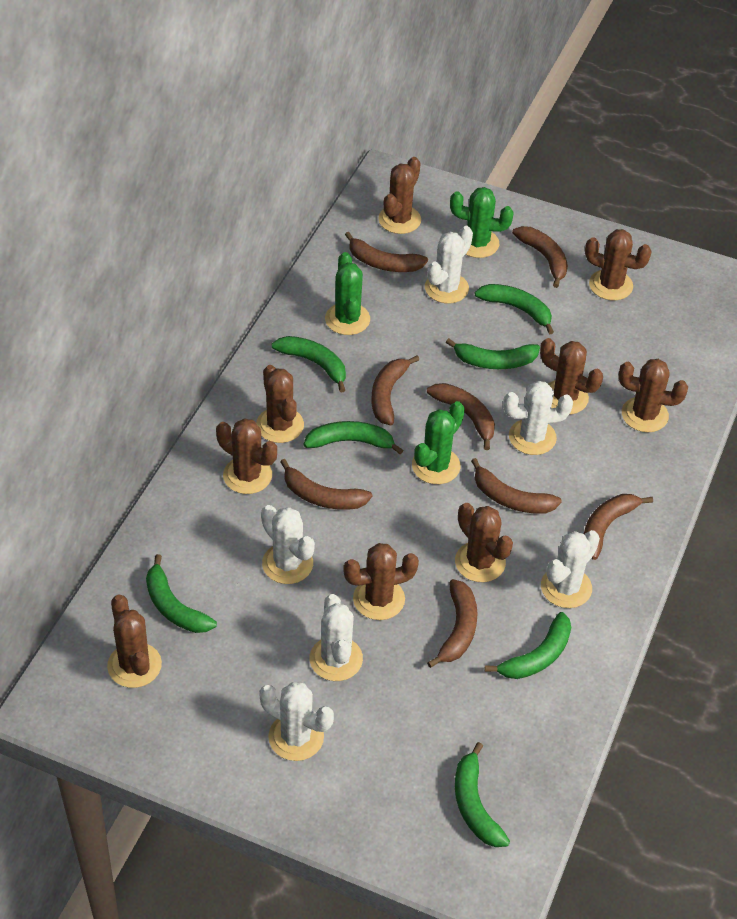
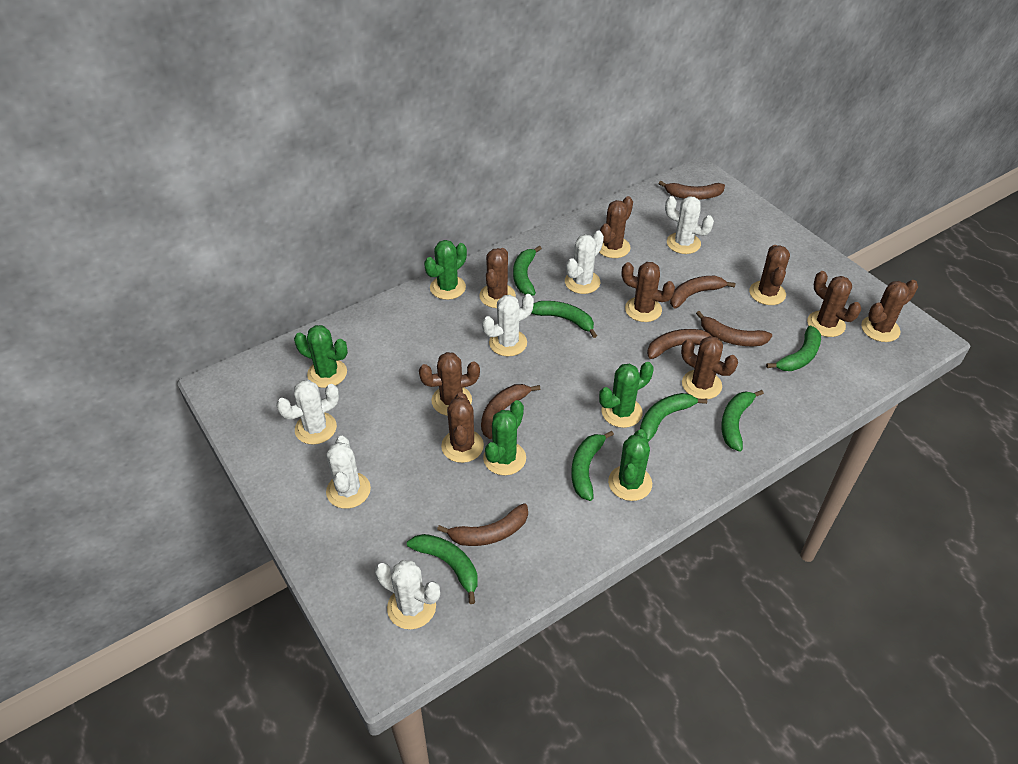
brown banana: [280,459,372,510] [345,232,428,272] [372,355,419,425] [427,383,495,450] [427,579,477,668] [471,458,562,514] [512,226,568,288] [584,494,653,560] = 8 -> [437,503,528,546] [481,384,540,439] [647,329,723,359] [658,181,725,200] [670,276,736,308] [696,311,772,346] = 6
green cactus: [325,252,370,335] [412,401,465,484] [450,187,514,258] = 3 -> [294,325,348,388] [424,240,467,300] [483,400,526,475] [599,362,654,428] [608,429,652,501] = 5

